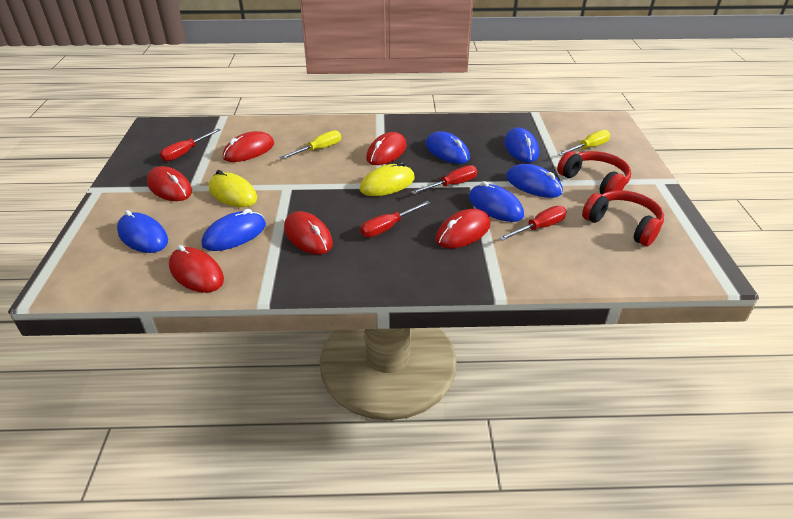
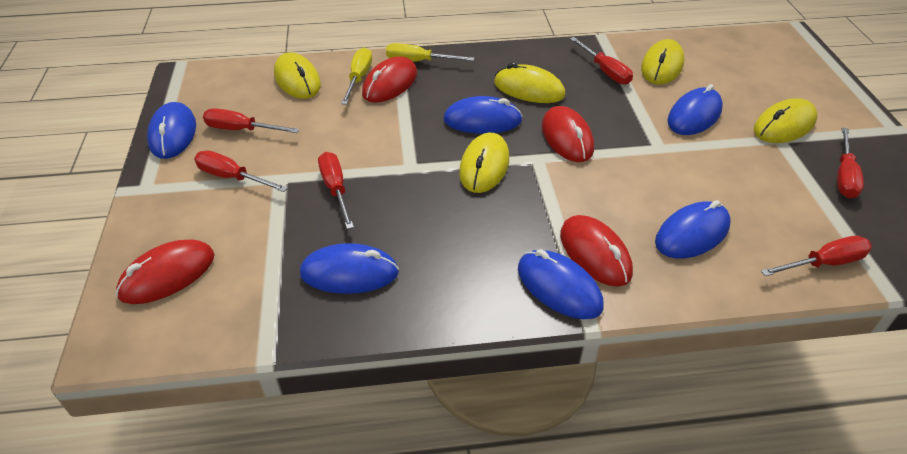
red headphones: [557,151,631,195] [582,190,664,246] = 2 -> none = 0
red mouse: [147,166,192,201] [169,245,224,293] [223,131,274,162] [284,211,333,255] [366,132,407,165] [435,209,491,248] = 6 -> [116,239,215,304] [362,56,417,103] [542,106,594,162] [560,215,633,286] = 4
red screwdriver: [160,129,220,162] [360,201,430,237] [411,165,477,194] [499,206,567,241] = 4 -> [194,151,288,192] [203,108,300,133] [318,152,354,229] [570,37,633,85] [761,236,872,276] [837,128,864,198] = 6
yellow mouse: [209,170,257,207] [360,162,415,196] = 2 -> [274,52,321,99] [459,133,509,193] [494,63,566,103] [641,39,684,85] [754,98,817,143] = 5

